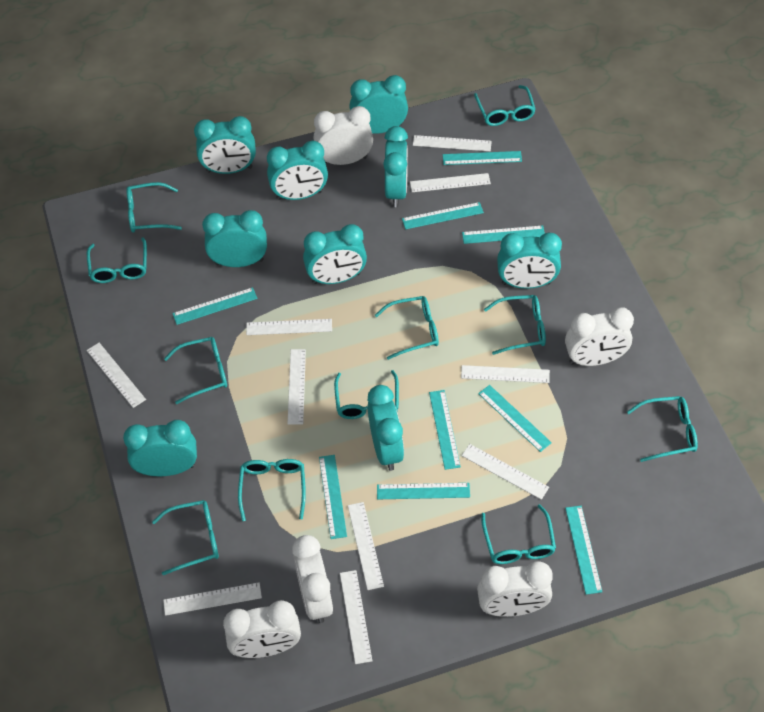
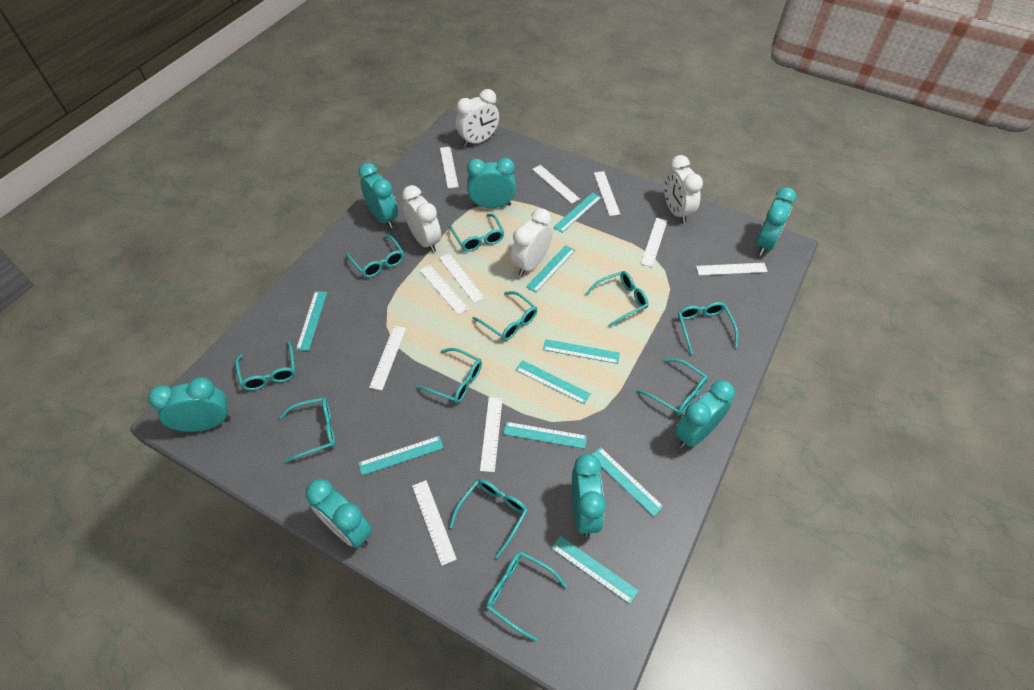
turquoise clock: [123,420,197,476] [194,116,256,174] [202,210,267,267] [267,141,328,200] [303,224,367,284] [349,75,408,134] [368,385,404,471] [383,126,408,207] [497,233,562,289] = 9 -> [148,377,230,432] [306,479,372,548] [358,163,398,229] [467,158,516,208] [572,454,606,537] [675,380,735,448] [756,187,797,256] = 7
white clock: [223,600,301,658] [292,535,333,623] [314,106,373,165] [477,561,553,617] [565,307,634,366] = 5 -> [402,185,441,252] [456,89,499,147] [511,208,552,276] [664,155,703,223] = 4

